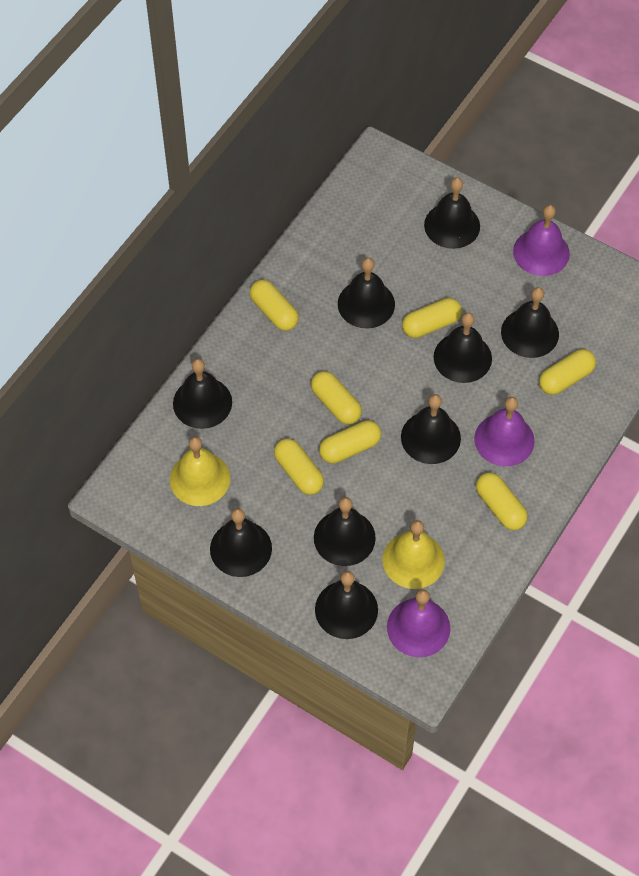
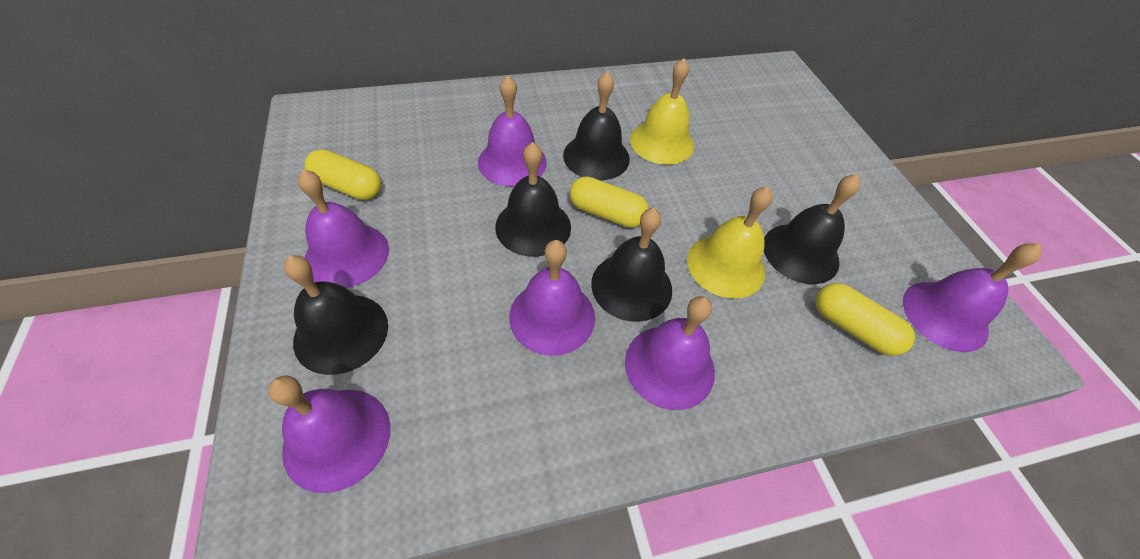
black bell: [173,359,232,429] [210,508,272,577] [314,497,376,566] [315,571,378,639] [338,258,395,328] [401,394,461,464] [424,178,480,249] [434,312,492,383] [501,287,559,358] = 9 -> [284,255,388,375] [495,142,571,257] [563,71,630,180] [591,208,672,322] [764,174,860,284] = 5
purple bell: [387,589,450,657] [474,397,535,467] [513,205,570,276] = 3 -> [268,375,390,493] [298,169,389,288] [478,75,546,186] [509,240,595,356] [625,296,715,410] [903,243,1042,352] = 6
yellow capsule: [250,280,299,331] [274,439,324,495] [311,371,362,425] [319,420,381,464] [402,298,462,338] [476,473,528,530] [539,349,596,395] = 7 -> [305,149,382,200] [570,176,649,228] [815,283,915,356] = 3

